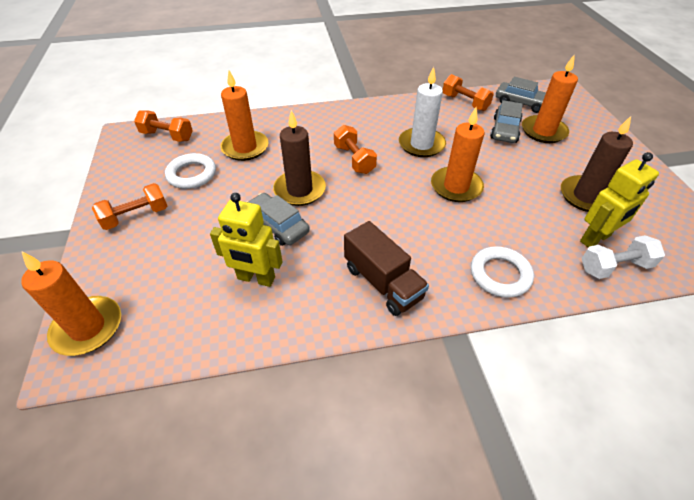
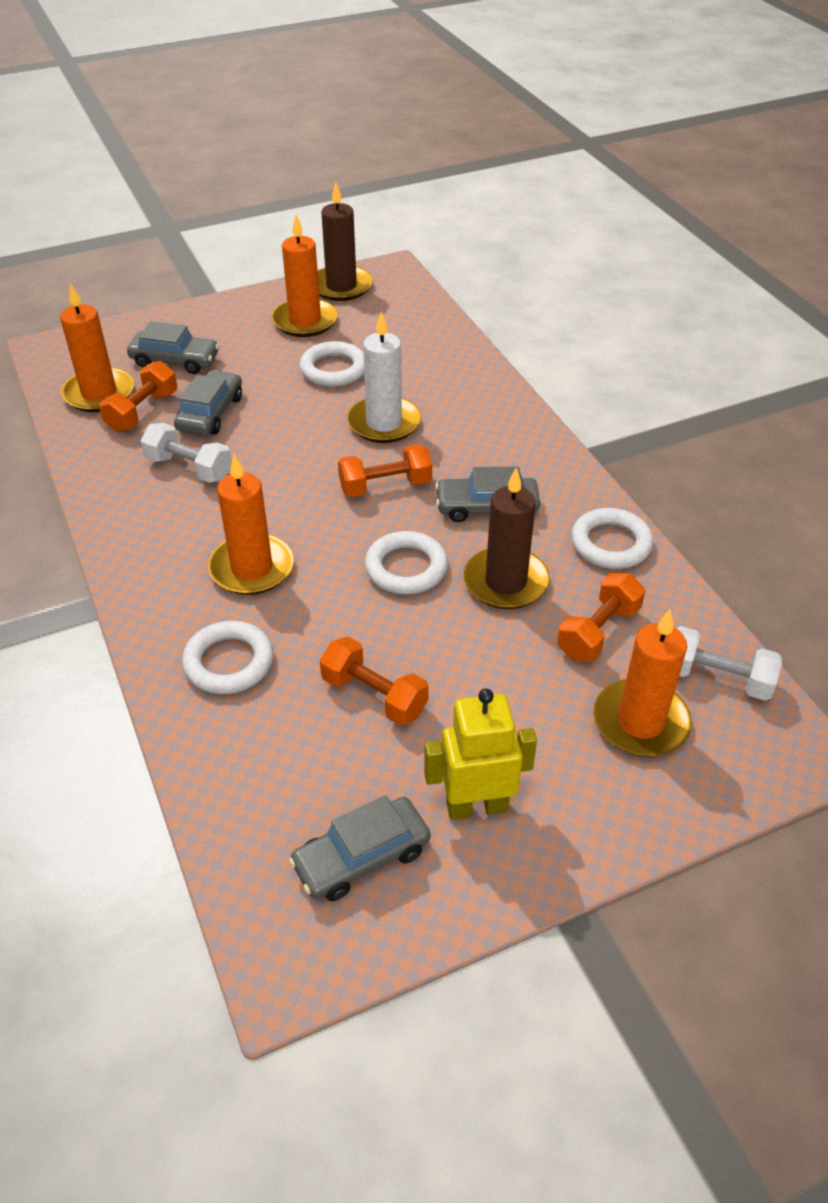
brown truck: [344,221,429,316] = 1 -> none = 0
grey car: [247,193,310,246] [490,100,523,143] [496,77,546,113] = 3 -> [127,321,219,374] [174,370,242,436] [289,795,431,901] [435,466,540,522] = 4
white dumbbell: [581,235,665,279] = 1 -> [140,423,232,483] [677,626,782,701] = 2
white ring: [165,153,216,189] [471,246,534,298] = 2 -> [182,621,273,694] [299,341,364,387] [365,531,448,594] [571,508,653,569] = 4
yellow robot: [210,193,283,287] [580,152,659,247] = 2 -> [424,688,537,820] = 1

